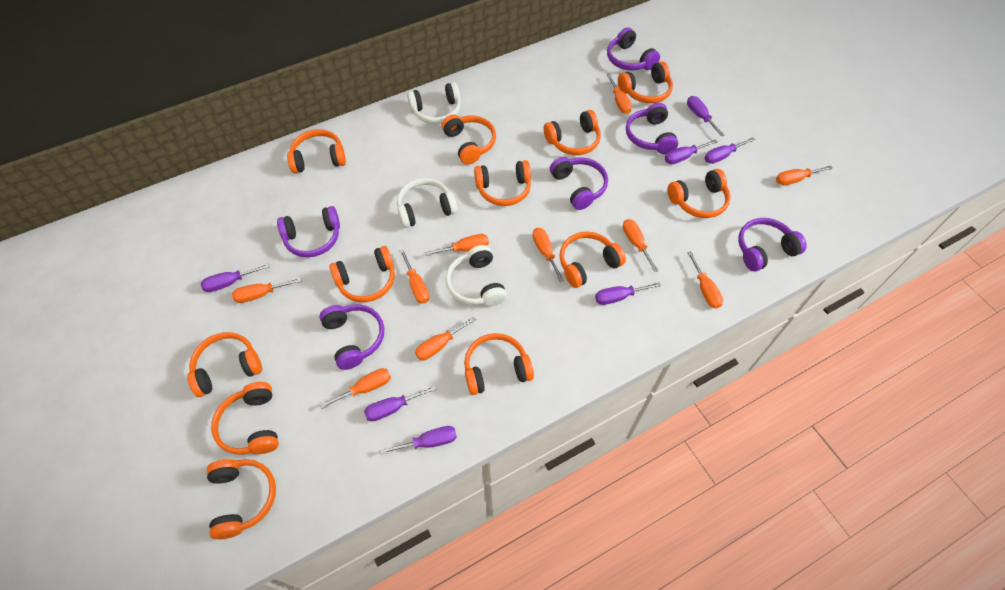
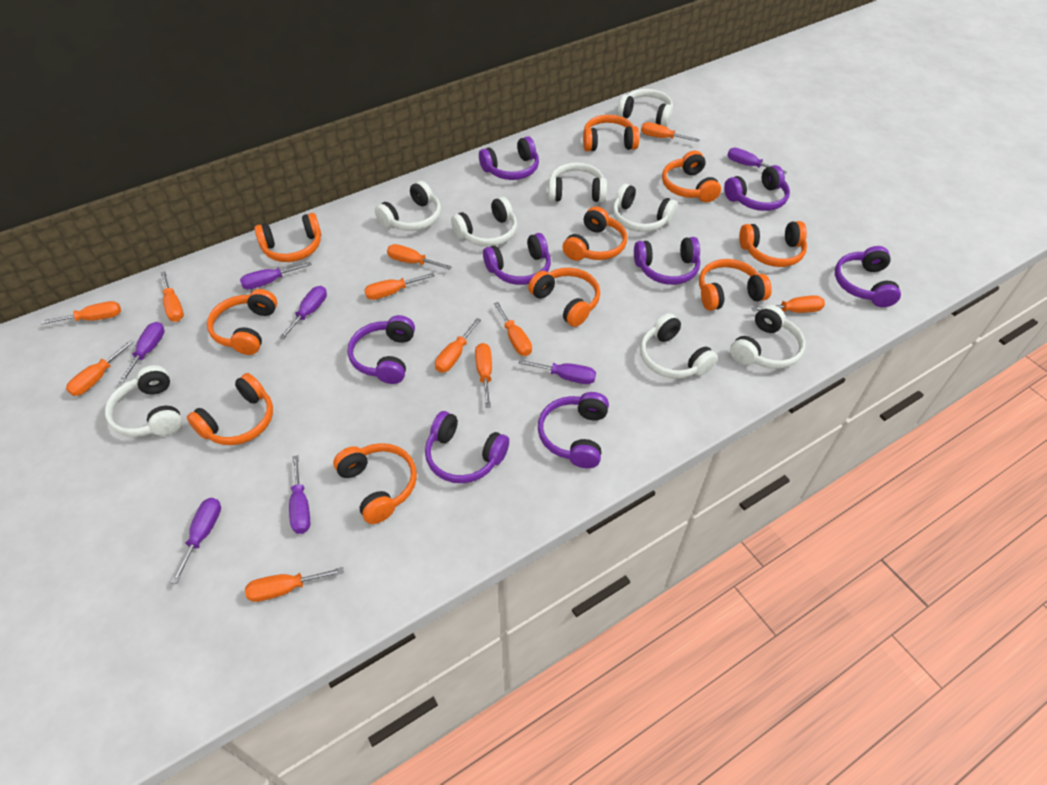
orange headphones: [187,332,262,397] [207,459,276,539] [211,382,279,455] [287,129,346,173] [329,246,395,302] [442,114,496,165] [464,333,534,395] [474,160,531,206] [544,110,601,155] [560,232,626,288] [618,61,673,103] [667,169,730,218] = 12 -> [187,373,273,445] [207,289,277,355] [255,213,321,262] [333,443,417,524] [528,268,600,327] [563,206,627,261] [583,115,639,151] [662,151,721,202] [699,259,772,311] [739,221,807,267] = 10
orange screwdriver: [232,278,302,303] [320,368,391,409] [400,249,429,304] [415,316,476,360] [425,234,489,256] [533,228,564,282] [606,73,632,114] [623,219,659,272] [687,251,723,308] [776,166,833,185] = 10 -> [41,301,121,324] [66,340,134,396] [161,271,184,322] [245,567,344,602] [364,273,435,300] [387,244,452,270] [435,318,481,373] [475,343,492,408] [494,302,532,356] [641,122,700,142] [752,295,825,313] = 11
purple headphones: [277,206,340,257] [320,304,384,370] [550,157,608,210] [607,28,660,70] [626,103,678,154] [738,218,807,271] = 6 -> [348,315,415,384] [425,411,509,483] [479,136,539,180] [483,233,551,285] [538,392,609,468] [634,237,700,285] [724,165,790,211] [835,246,901,307] = 8
white headphones: [397,178,457,228] [407,82,461,124] [446,245,507,306] = 3 -> [105,365,182,437] [375,181,441,231] [451,197,517,247] [548,162,607,202] [613,184,677,232] [617,89,673,127] [640,313,718,379] [730,305,805,369] = 8

